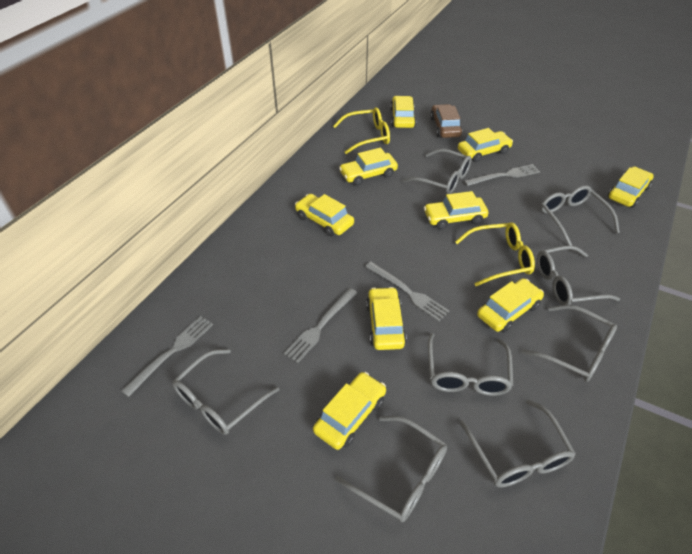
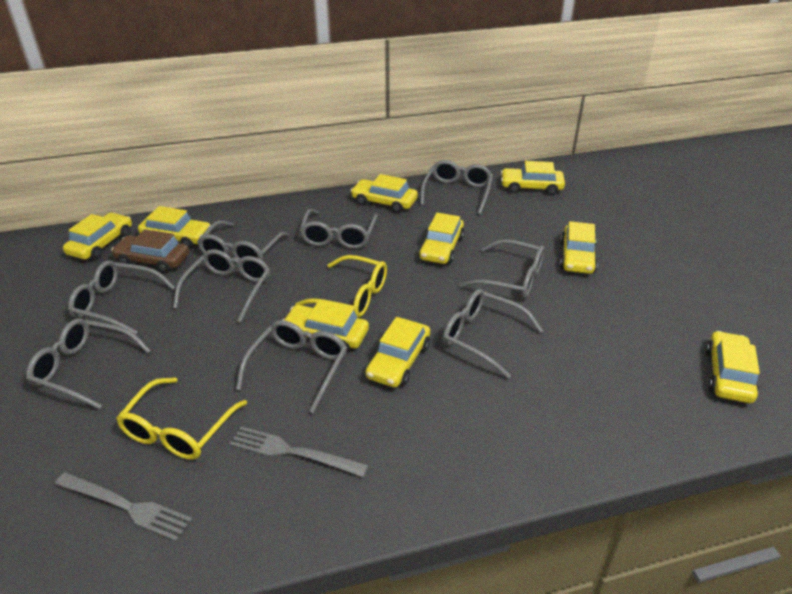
grey fork: [121,316,213,397] [284,288,357,363] [365,262,449,321] [464,164,540,186] = 4 -> [55,472,192,541] [230,426,369,477] = 2
grey glasses: [172,349,279,435] [335,416,447,522] [402,149,472,194] [428,333,513,396] [459,399,576,488] [521,305,617,382] [537,245,620,305] [540,185,620,246] = 8 -> [26,318,151,409] [68,260,176,335] [173,249,270,323] [197,220,289,261] [236,320,347,413] [299,209,378,249] [420,160,493,214] [443,289,543,379] [460,239,545,299] = 9

